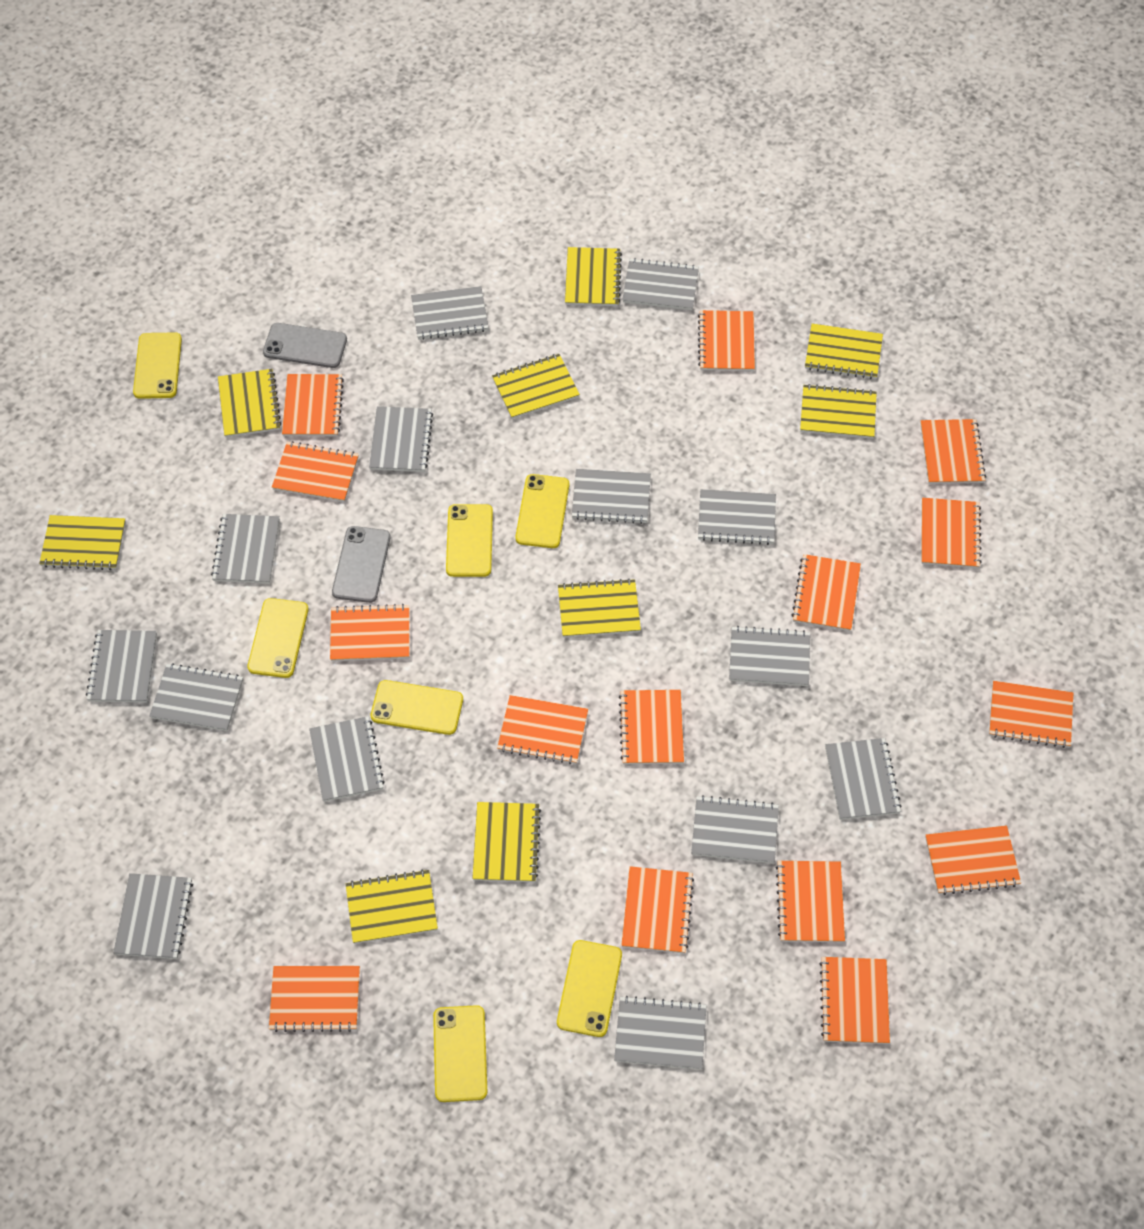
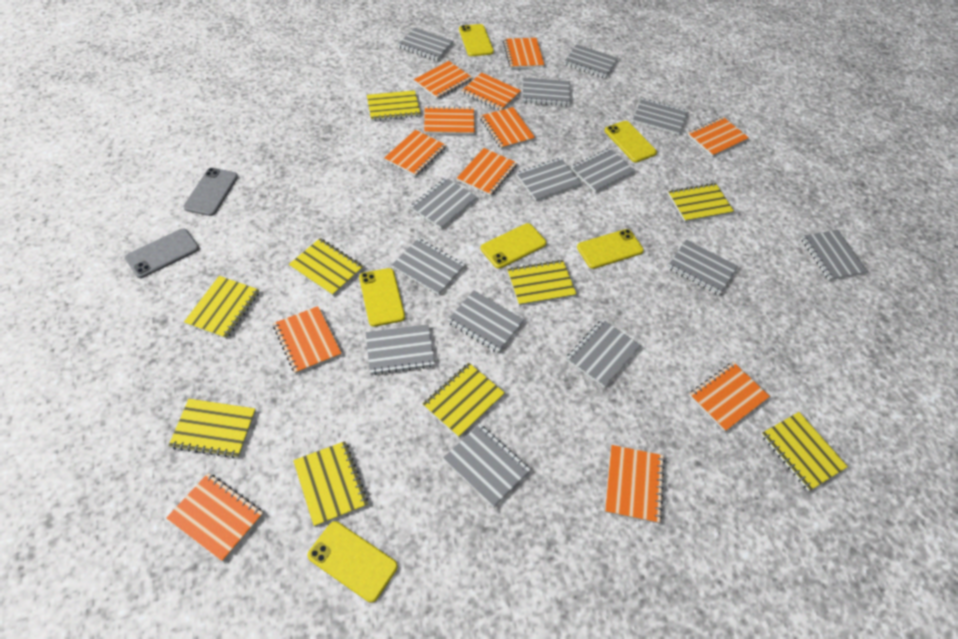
orange notebook: [269,966,360,1032] [272,441,359,502] [282,374,344,436] [330,604,409,661] [497,695,588,764] [619,690,684,764] [621,866,694,954] [698,310,755,371] [776,861,845,942] [792,554,861,631] [819,957,890,1044] [920,419,986,484] [921,498,982,568] [925,825,1021,895] [989,681,1073,748] = 15 -> [166,473,263,561] [273,306,342,374] [384,130,446,176] [414,61,473,99] [424,106,475,135] [457,148,517,196] [462,73,521,110] [480,107,535,149] [503,38,545,69] [605,445,665,523] [688,117,749,157] [689,362,770,432] = 12
yellow phone: [133,332,182,399] [247,598,309,678] [371,680,463,735] [433,1005,487,1102] [446,504,493,577] [515,474,569,548] [557,940,622,1037] = 7 -> [308,521,398,603] [359,268,405,327] [459,24,494,56] [481,223,547,269] [577,229,644,269] [605,121,657,162] = 6

